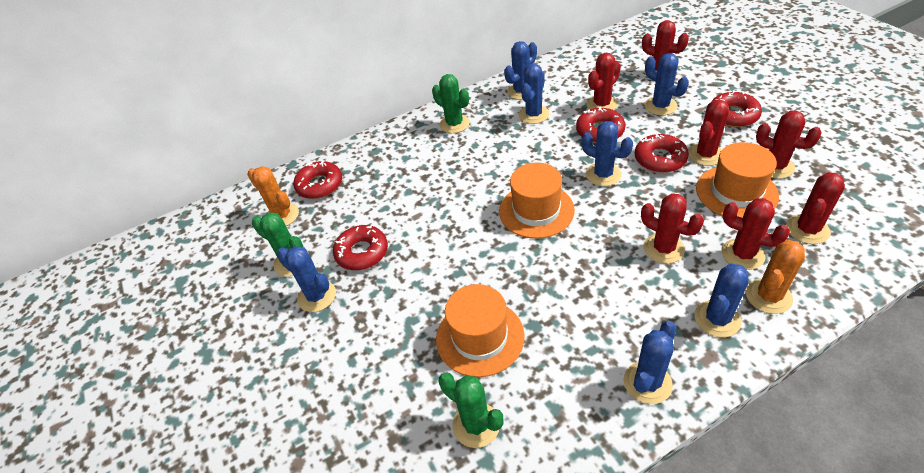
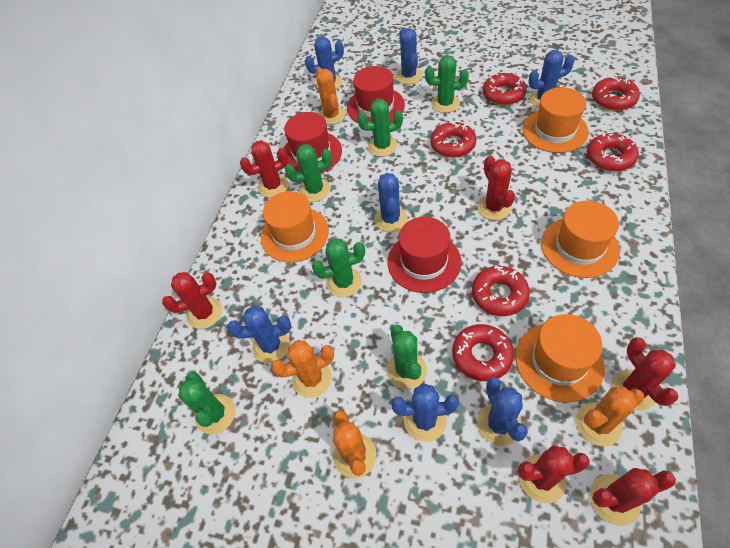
green cactus: [252,213,303,277] [432,74,470,133] [439,372,503,448] = 3 -> [178,371,235,434] [285,144,332,202] [312,239,365,297] [357,99,403,157] [387,324,427,389] [425,55,469,113] = 6
orange cactus: [247,166,299,226] [746,240,805,314] = 2 -> [271,340,334,398] [316,68,346,125] [333,410,377,478] [576,386,644,446] = 4
orange hat: [436,284,525,377] [499,162,575,239] [696,142,779,218] = 3 -> [261,191,329,262] [515,314,605,403] [523,87,589,153] [541,201,620,278] = 4
red cactus: [587,53,621,110] [641,193,704,264] [642,20,689,76] [688,100,729,166] [722,198,790,270] [756,111,822,179] [786,172,845,244] = 7 -> [162,272,222,329] [240,140,288,197] [477,156,515,220] [517,445,590,503] [590,468,676,526] [611,337,679,410] = 6
red donut: [293,160,342,199] [333,225,388,270] [576,107,626,143] [635,133,689,173] [711,90,762,127] = 5 -> [430,121,476,158] [452,324,514,381] [472,265,530,316] [483,73,526,105] [587,133,639,171] [592,76,640,111] = 6
red hat: none = 0 -> [283,112,342,173] [347,66,405,123] [387,217,462,293] = 3

